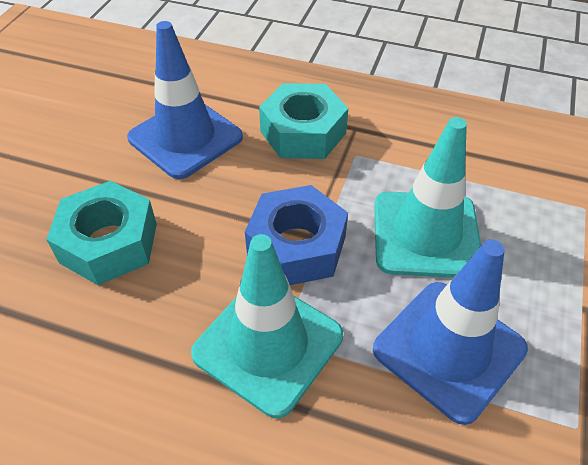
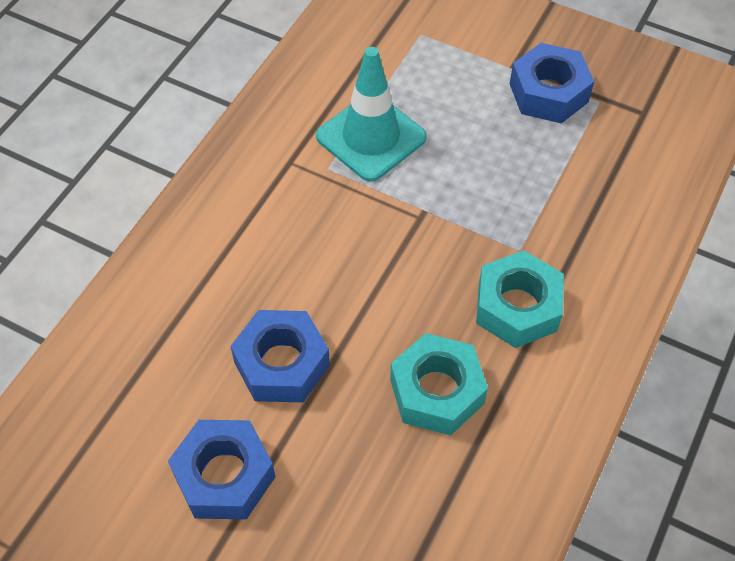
blue nut: [245,185,348,285] = 1 -> [168,420,275,519] [230,310,330,403] [510,43,594,124] = 3
blue traffic cone: [127,21,243,179] [373,239,528,425] = 2 -> none = 0
turquoise traffic cone: [191,234,343,418] [374,117,481,278] = 2 -> [316,47,427,182] = 1

